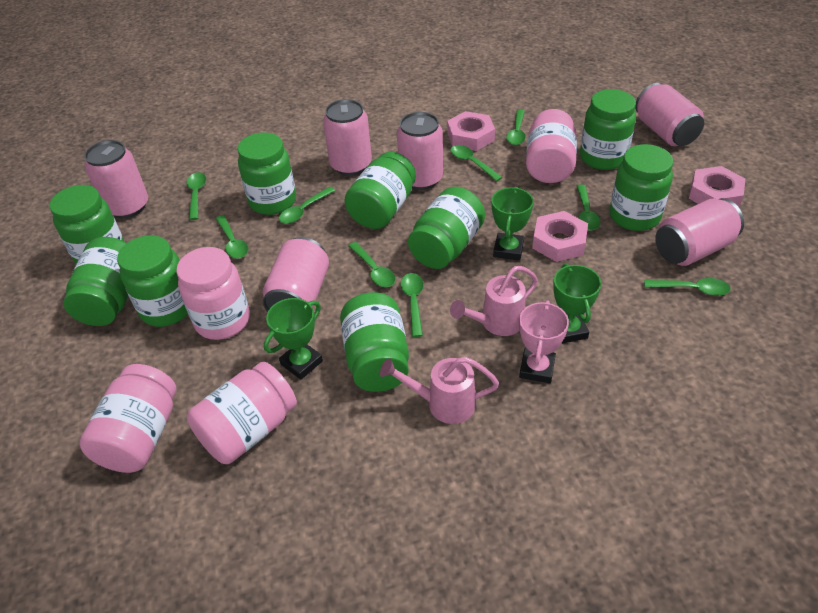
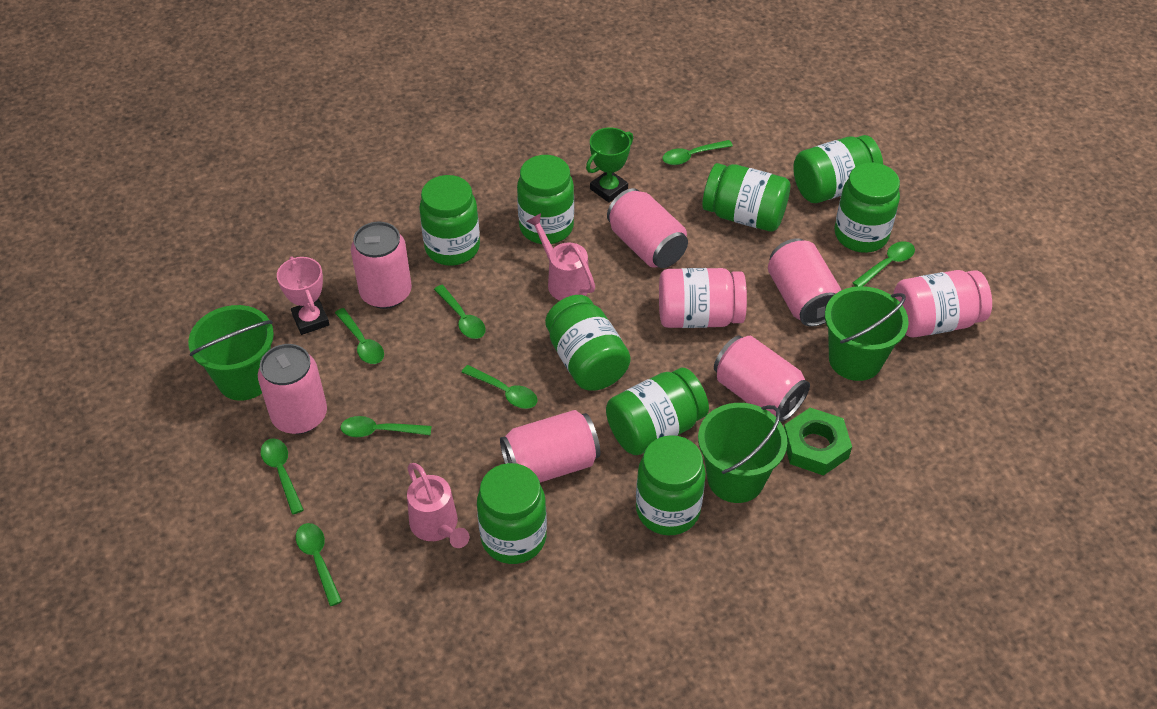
green bucket: none = 0 -> [188,305,274,401] [698,403,787,503] [825,286,909,381] = 3
green nut: none = 0 -> [784,408,852,476] = 1
green spoon: [187,172,206,220] [216,215,248,259] [279,187,335,224] [349,242,396,287] [401,273,424,337] [450,145,503,181] [506,109,525,145] [577,185,600,231] [644,278,731,296] = 9 -> [261,438,304,514] [296,523,342,606] [335,308,384,364] [340,416,432,437] [434,285,486,339] [462,365,537,409] [662,140,733,165] [852,241,915,287] = 8
green trophy: [264,298,323,380] [492,187,534,261] [553,264,601,344] = 3 -> [586,128,633,203] = 1
pink jar: [79,364,176,473] [176,247,250,340] [187,362,297,464] [526,109,577,183] = 4 -> [659,268,747,328] [893,270,992,337] = 2
pink nut: [447,111,495,151] [532,211,588,262] [689,166,746,207] = 3 -> none = 0

